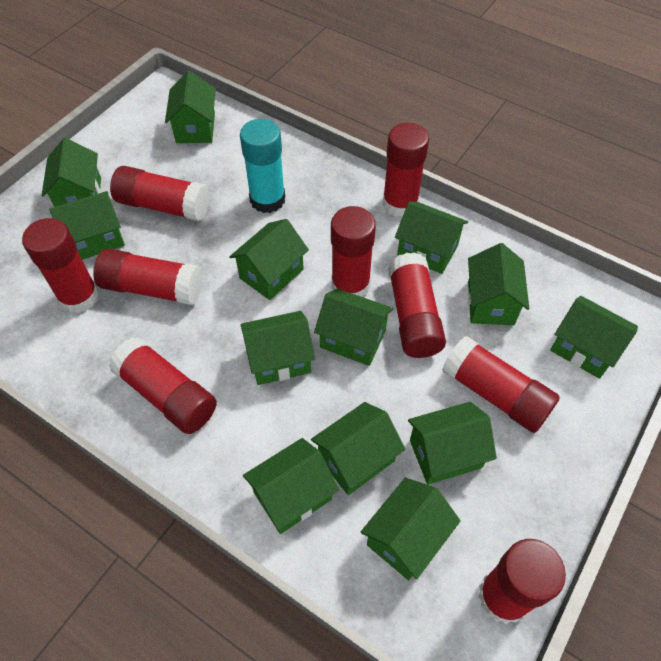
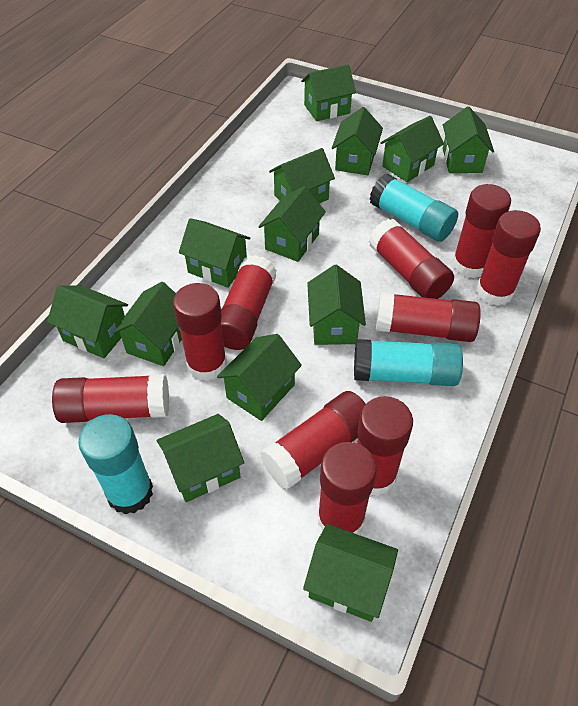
red glue stick: [22,218,99,313] [93,248,202,305] [109,337,217,434] [110,166,209,221] [331,206,376,297] [382,123,429,217] [388,252,446,358] [442,336,560,433] [478,539,566,624] = 9 -> [52,374,169,423] [173,283,227,381] [221,255,277,350] [260,391,366,490] [317,442,377,534] [357,396,413,496] [369,219,454,299] [376,292,481,342] [452,184,511,278] [476,210,541,306] = 10
turquoise glue stick: [240,119,285,213] = 1 -> [78,414,153,515] [354,339,463,386] [370,174,458,242] = 3

